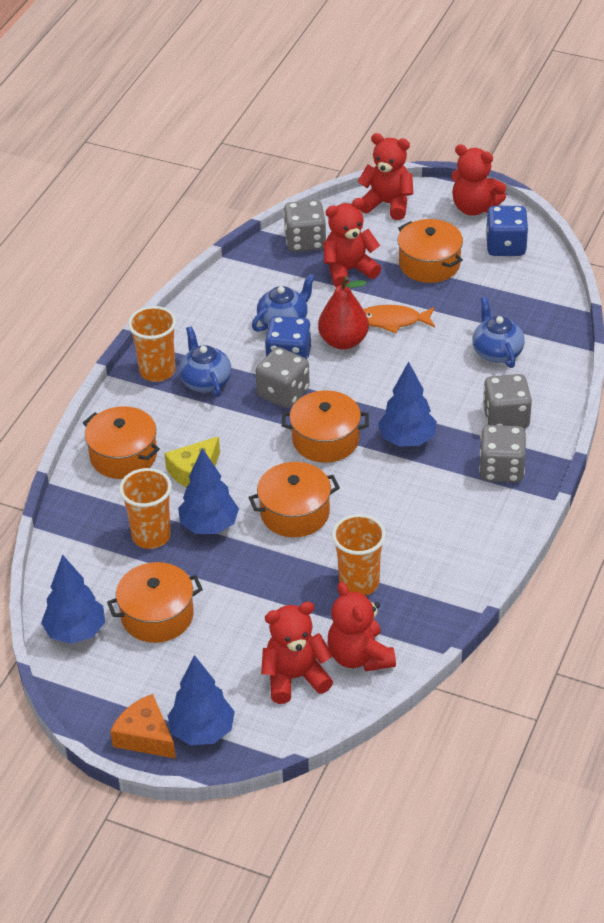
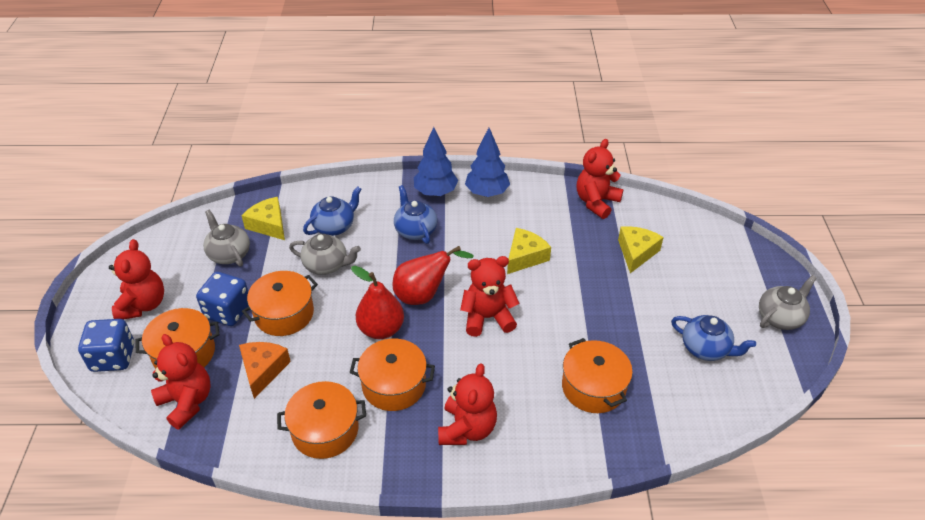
blue tree: [41,554,105,644] [168,655,235,745] [178,448,239,534] [378,361,437,447] = 4 -> [414,127,458,196] [465,128,510,197] = 2
grey dice: [255,347,310,408] [283,200,327,252] [479,425,527,483] [483,374,532,429] = 4 -> none = 0
grey teapot: none = 0 -> [203,210,250,267] [289,234,361,275] [759,275,817,330] = 3
orange cup: [119,468,172,549] [128,306,176,382] [332,514,386,595] = 3 -> none = 0
orange fish: [363,305,435,333] = 1 -> none = 0
red pear: [318,276,369,350] = 1 -> [351,266,404,339] [393,246,474,305] = 2
yellow cheese: [165,436,220,488] = 1 -> [241,197,285,240] [507,228,551,274] [618,226,664,273] = 3

